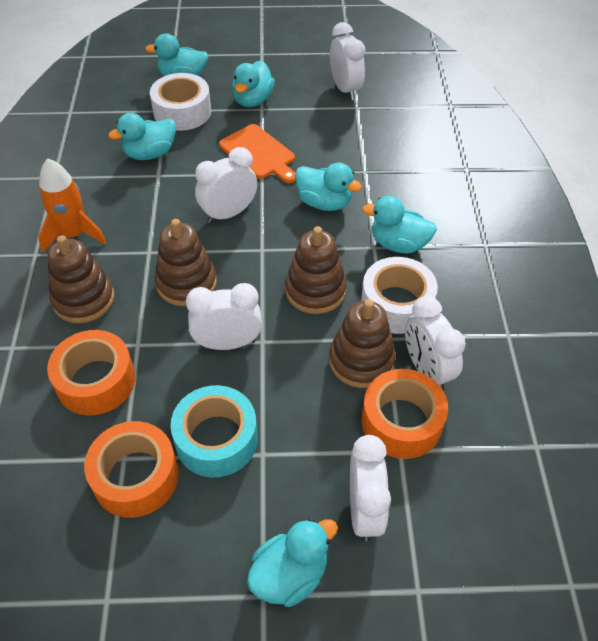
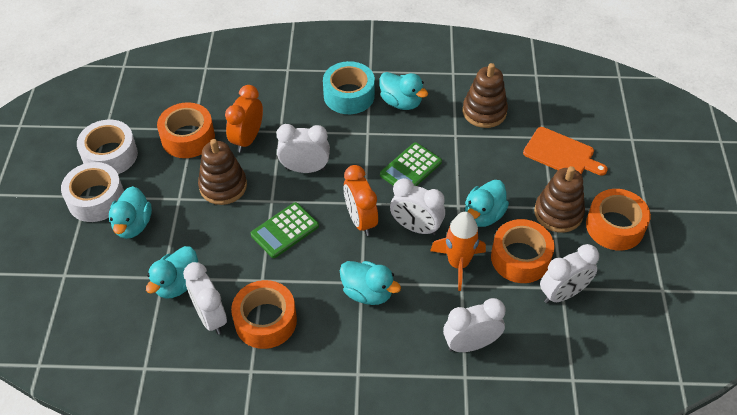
brown stacking toy: [48,235,114,323] [155,219,217,306] [285,226,347,314] [329,299,396,388] = 4 -> [198,139,247,205] [462,63,508,128] [534,166,585,233] = 3
green calculator: none = 0 -> [251,202,319,258] [380,142,442,186] = 2
orange clock: none = 0 -> [225,85,263,153] [343,165,378,236] = 2
orange tape: [47,330,135,415] [84,421,179,518] [361,369,448,459] = 3 -> [157,102,215,158] [231,280,297,349] [491,219,555,283] [586,189,651,251] = 4
turquoise duck: [108,113,176,160] [145,33,208,76] [232,61,275,107] [247,519,338,607] [295,163,362,211] [362,196,437,254] = 6 -> [109,186,152,239] [146,246,198,299] [340,261,401,305] [380,72,428,110] [465,180,509,227] = 5

